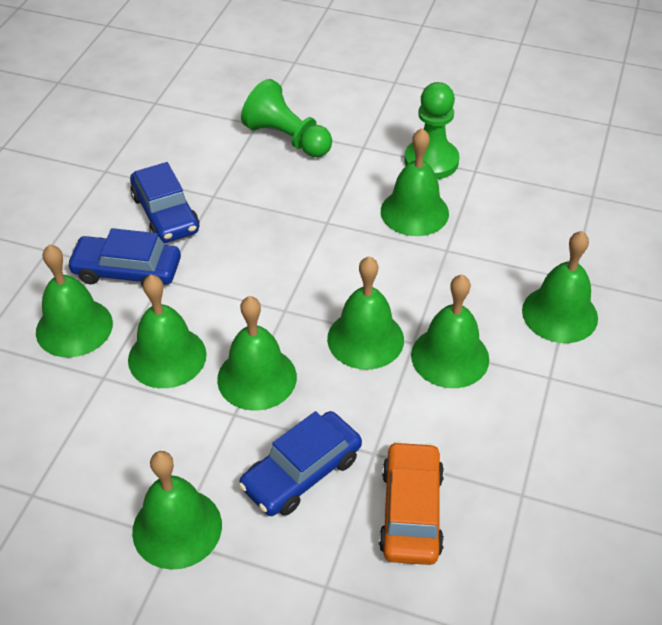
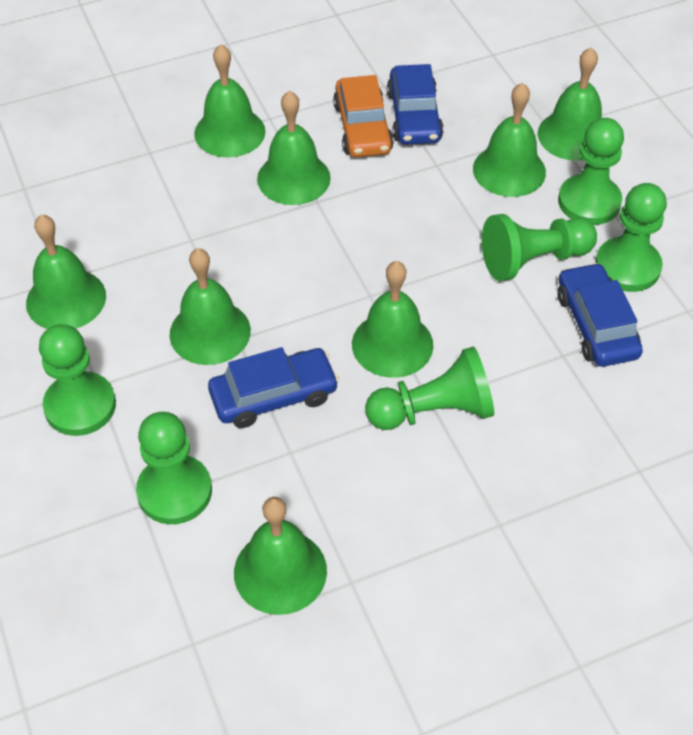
green pawn: [241,79,332,157] [404,82,459,179] = 2 -> [39,324,116,436] [136,412,212,524] [365,347,494,430] [482,214,597,281] [558,118,624,225] [595,183,667,292] = 6

